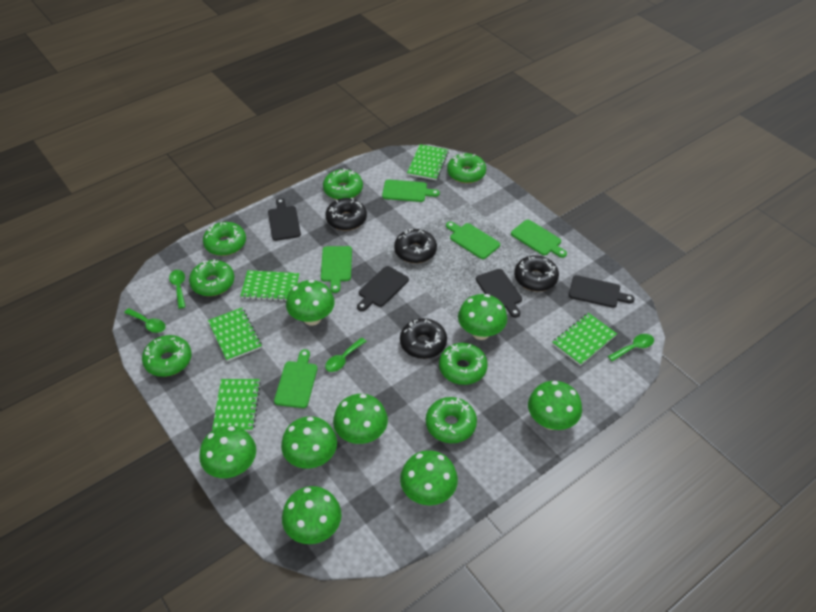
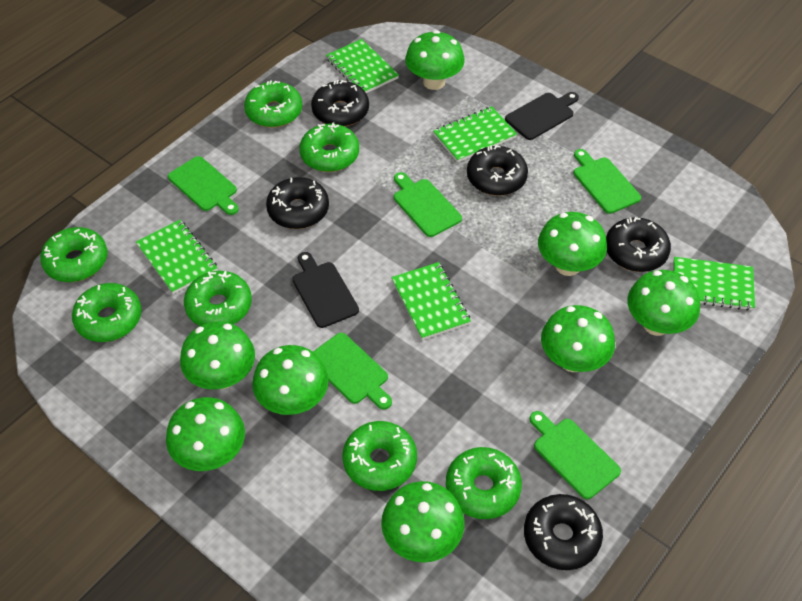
black cutting board: [268,198,301,241] [357,266,409,311] [476,269,522,318] [569,275,635,308] = 4 -> [292,252,359,328] [505,92,579,140] = 2
black donut: [325,198,367,231] [394,229,437,263] [400,318,447,359] [514,255,559,291] = 4 -> [266,177,329,229] [311,80,369,126] [467,145,528,196] [524,494,603,570] [606,217,671,272] = 5
green spoon: [124,308,166,333] [169,270,186,309] [325,338,366,372] [608,334,654,362] = 4 -> none = 0

